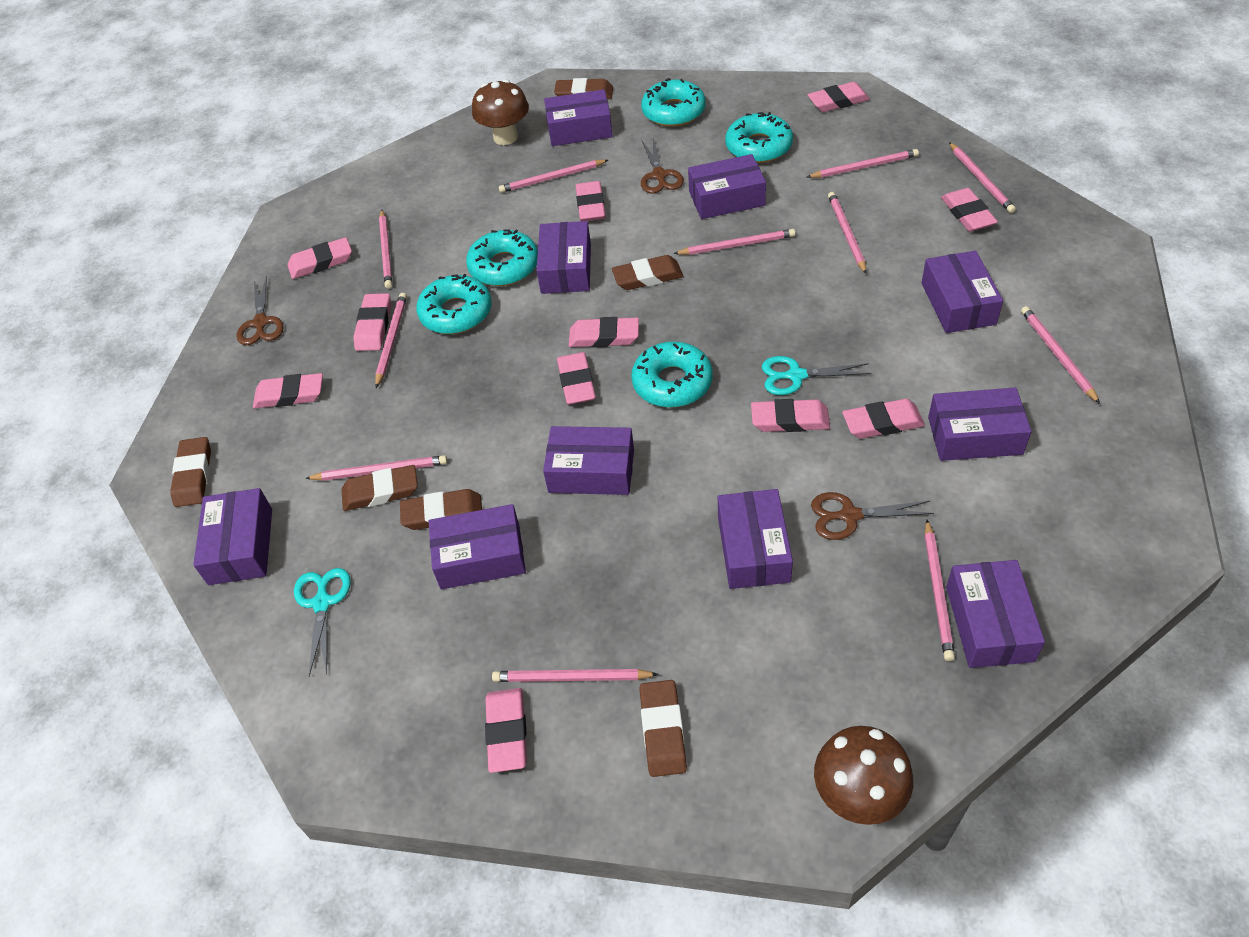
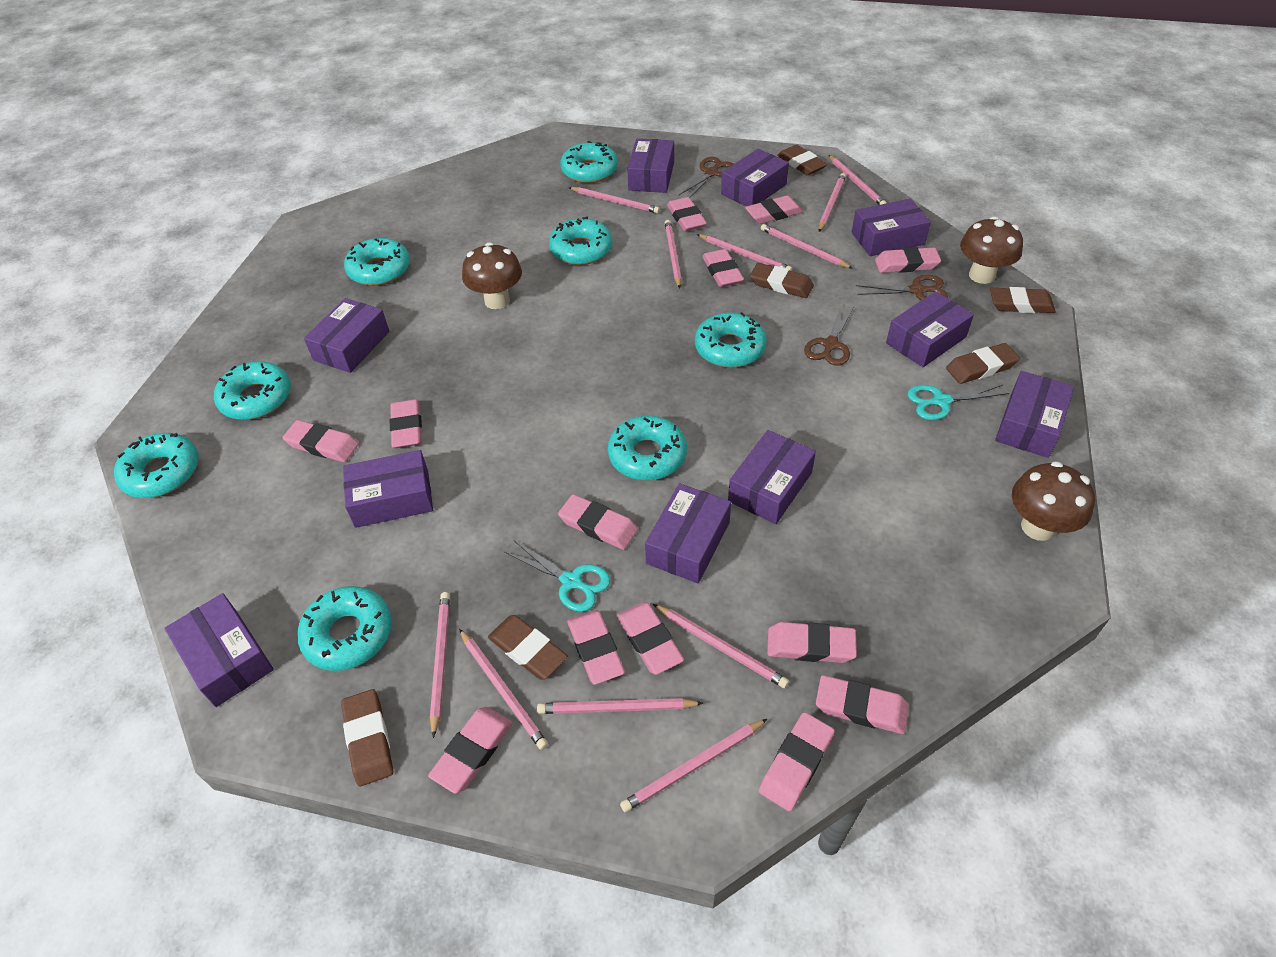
brown mushroom: [472,79,529,145] [814,726,913,825] = 2 -> [462,242,522,309] [960,216,1023,284] [1012,461,1095,541] = 3
pink eraser: [253,373,323,408] [288,237,352,279] [353,293,391,351] [485,688,527,773] [557,352,596,405] [569,317,639,348] [576,181,606,221] [751,399,830,432] [807,82,870,112] [842,399,925,439] [941,188,998,232] = 11 -> [282,420,359,462] [390,399,422,448] [428,707,513,794] [558,494,638,550] [567,610,625,685] [617,602,684,675] [667,197,707,231] [702,249,744,287] [745,195,803,224] [759,712,835,811] [767,622,857,663] [816,675,909,734] [875,247,941,273] = 13
turquoise donut: [416,274,492,334] [466,229,538,286] [631,342,713,408] [641,78,706,127] [725,112,793,163] = 5 -> [114,433,199,498] [214,361,291,420] [297,586,392,671] [344,238,410,286] [549,216,612,265] [560,141,618,183] [608,416,687,481] [695,312,767,368] = 8

